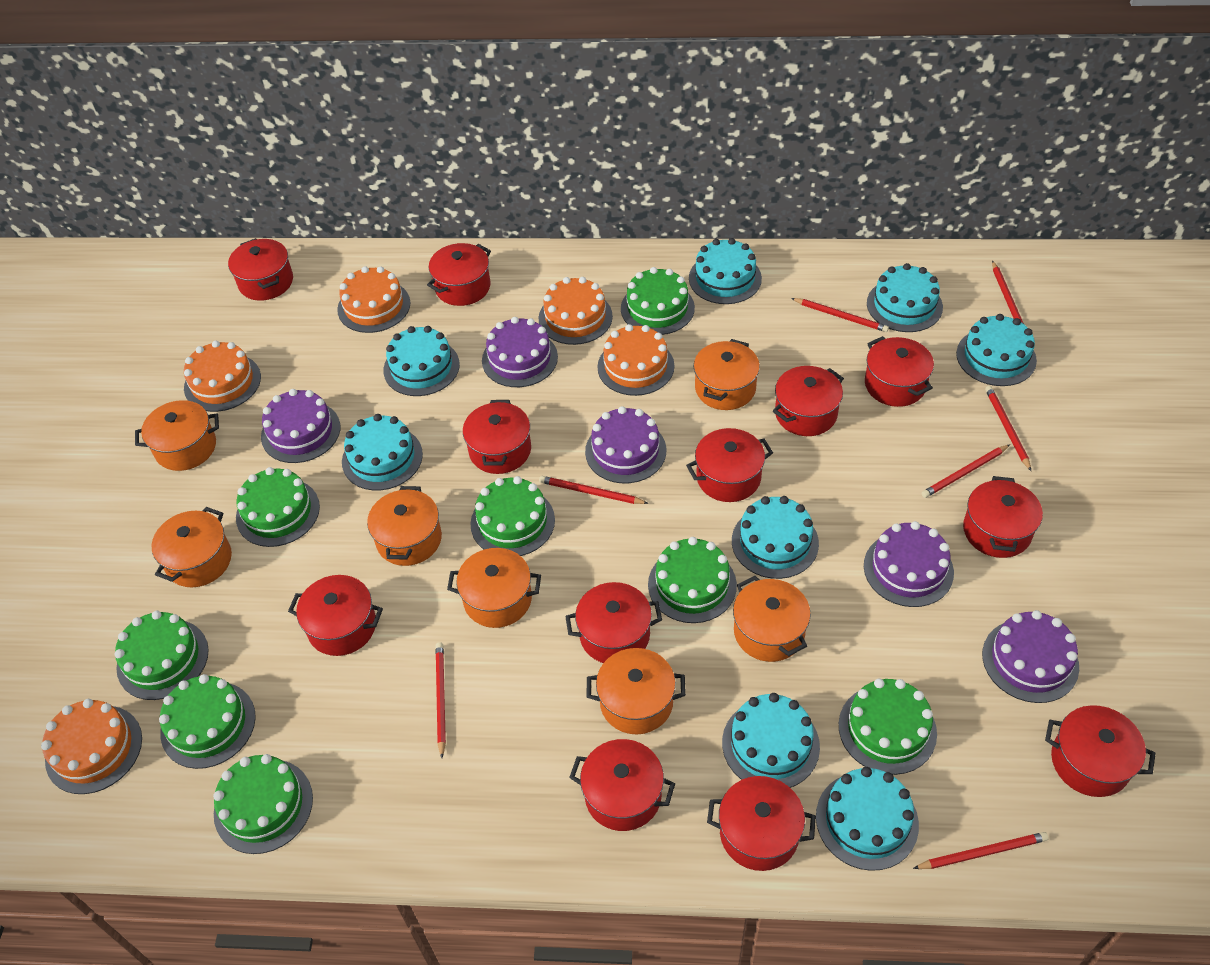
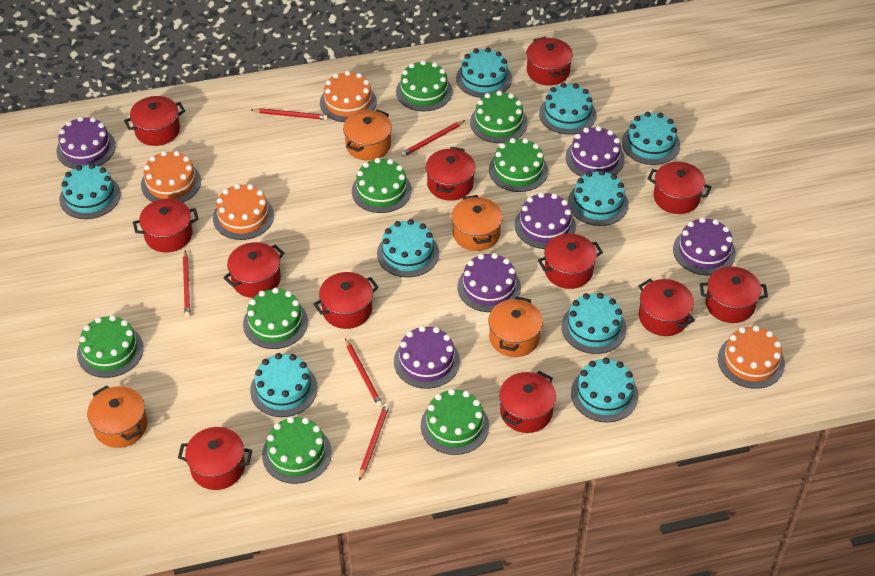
orange cake: [41,699,142,794] [184,341,261,412] [337,266,410,333] [538,277,613,345] [597,324,674,396] = 5 -> [141,151,201,202] [213,184,274,240] [320,71,377,122] [718,326,785,389] = 4
orange pot: [135,400,219,471] [151,507,232,587] [367,486,442,566] [447,548,541,628] [587,648,686,734] [694,339,760,410] [733,576,811,662] = 7 -> [87,385,147,448] [343,109,392,161] [451,195,503,251] [488,296,543,357] = 4
purple cake: [261,389,340,463] [482,317,558,387] [585,406,666,483] [864,521,954,607] [982,610,1079,703] = 5 -> [56,116,116,169] [394,326,460,389] [458,253,521,312] [515,192,576,249] [566,126,625,177] [673,217,736,275] = 6
red pencil: [435,642,446,758] [539,476,649,504] [791,298,889,332] [913,832,1049,869] [922,444,1010,498] [985,386,1031,471] [992,261,1024,324] = 7 -> [183,250,190,317] [252,108,328,120] [345,339,383,407] [359,403,390,481] [401,120,465,157] = 5
turquoise cake: [342,414,423,490] [383,326,460,396] [689,238,762,304] [722,693,820,788] [732,496,819,579] [816,767,919,871] [867,263,943,332] [956,314,1037,386] = 8 -> [59,163,121,219] [250,353,318,417] [377,219,439,278] [456,48,512,98] [539,83,597,135] [561,293,627,354] [568,170,629,226] [571,358,639,423] [622,112,680,165] = 9

